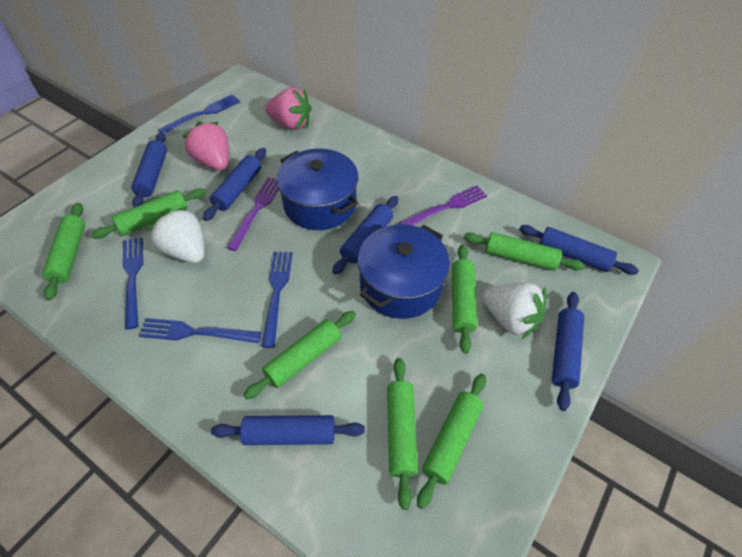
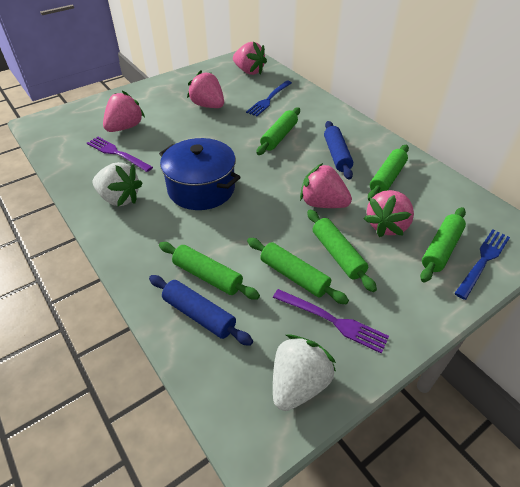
blue fork: [122,237,143,330] [139,318,262,343] [158,94,240,134] [262,251,293,348] = 4 -> [246,80,292,116] [454,229,510,300] = 2
blue pot: [276,149,358,230] [358,224,450,319] = 2 -> [159,138,241,210] = 1
blue rolling pin: [131,132,167,207] [203,148,266,221] [211,415,365,445] [332,196,398,275] [519,225,639,275] [552,292,584,411] = 6 -> [149,275,253,346] [324,121,353,180] = 2
green rolling pin: [42,203,85,301] [91,188,206,239] [243,311,356,400] [387,358,418,510] [417,373,486,509] [452,244,477,353] [464,232,585,271] = 7 -> [159,242,260,300] [247,238,349,304] [256,107,300,155] [307,209,377,292] [368,145,409,201] [420,207,466,282] = 6
pink strawberry: [182,121,229,170] [265,88,312,130] = 2 -> [103,91,145,132] [187,71,224,108] [233,41,267,75] [300,163,352,208] [364,190,414,237] = 5

